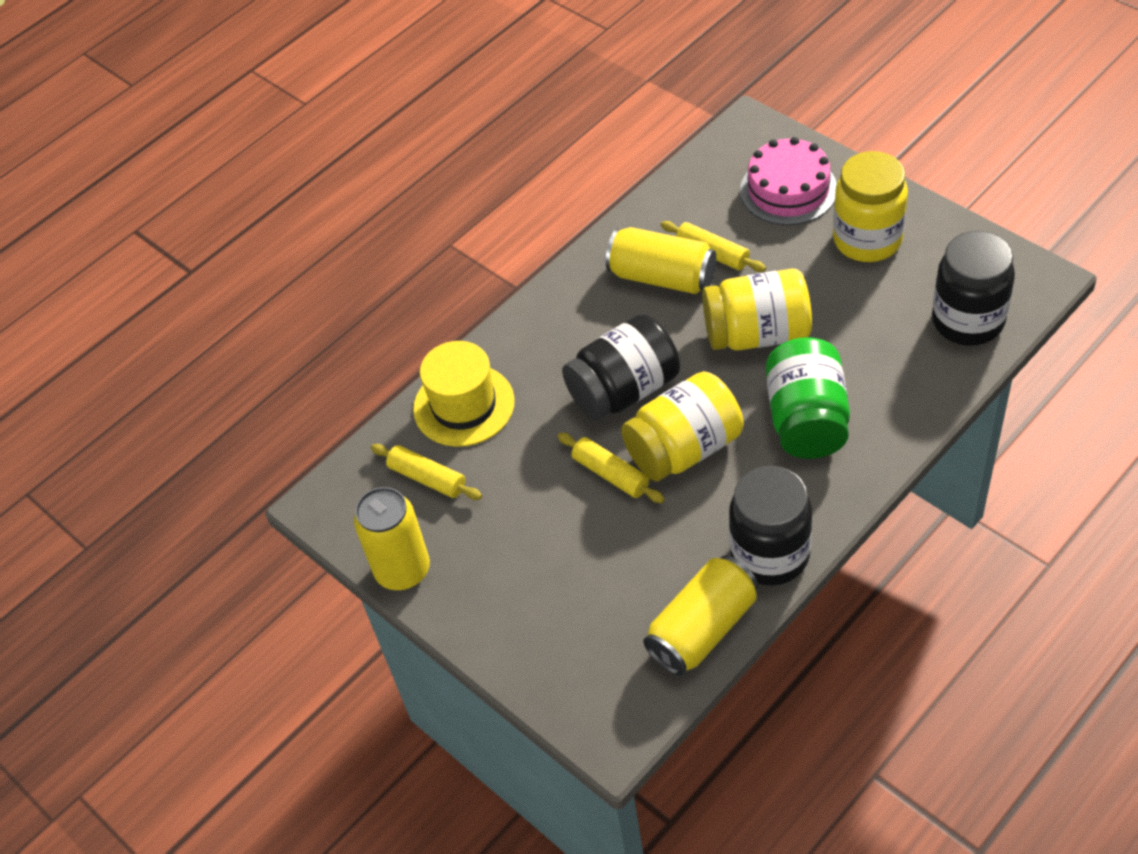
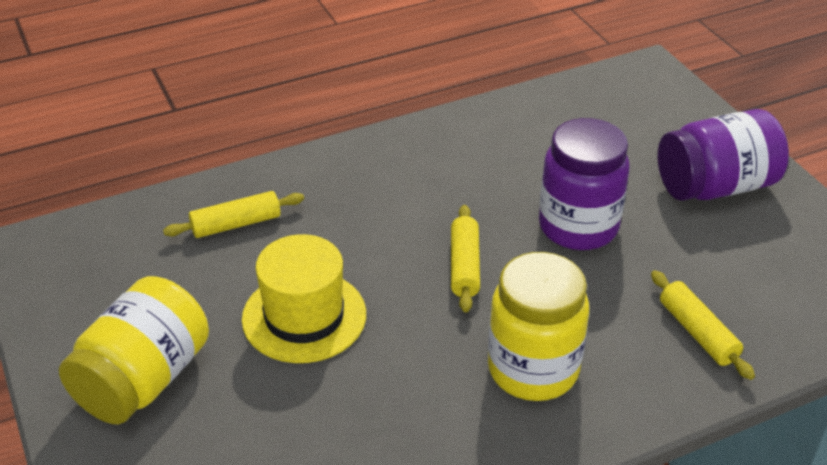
black jar: [562,314,680,420] [729,466,812,586] [932,231,1015,346] = 3 -> none = 0
green jar: [766,337,850,459] = 1 -> none = 0
pink cake: [740,137,837,225] = 1 -> none = 0
purple jar: none = 0 -> [539,118,630,250] [658,109,789,201] = 2
yellow can: [354,487,430,590] [606,227,716,294] [643,555,758,676] = 3 -> none = 0
yellow jar: [621,371,743,481] [702,268,812,351] [833,151,908,262] = 3 -> [59,276,209,424] [488,252,589,401] = 2

